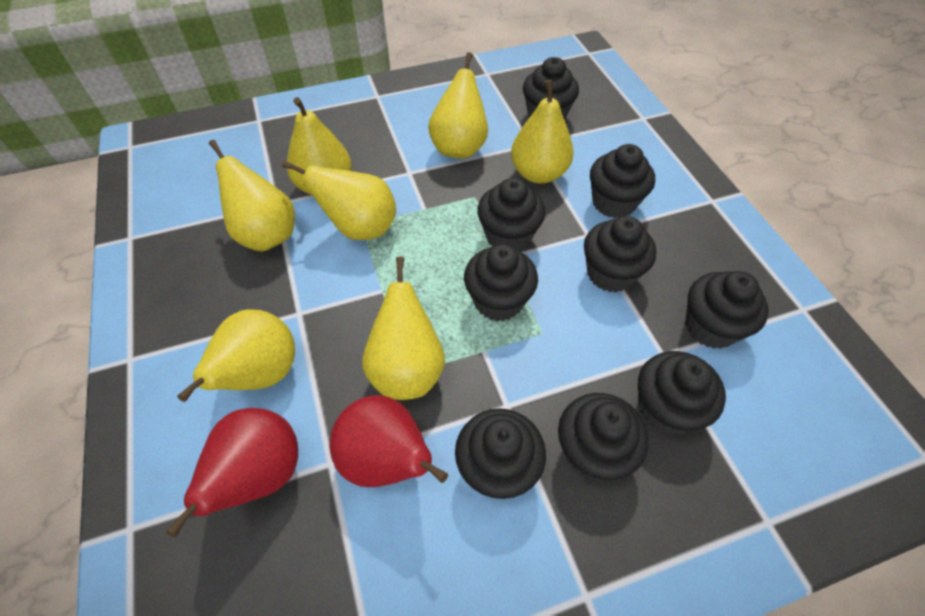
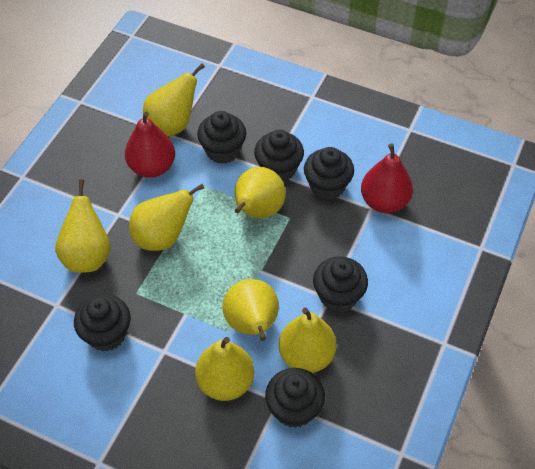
black cupcake: [455,408,546,499] [464,244,538,321] [477,178,545,251] [523,57,579,120] [558,393,649,481] [584,216,656,292] [590,144,655,218] [638,351,726,435] [685,271,769,349] = 9 -> [74,294,131,351] [197,111,246,164] [254,130,304,182] [265,368,325,428] [304,147,354,200] [313,256,368,312] = 6

